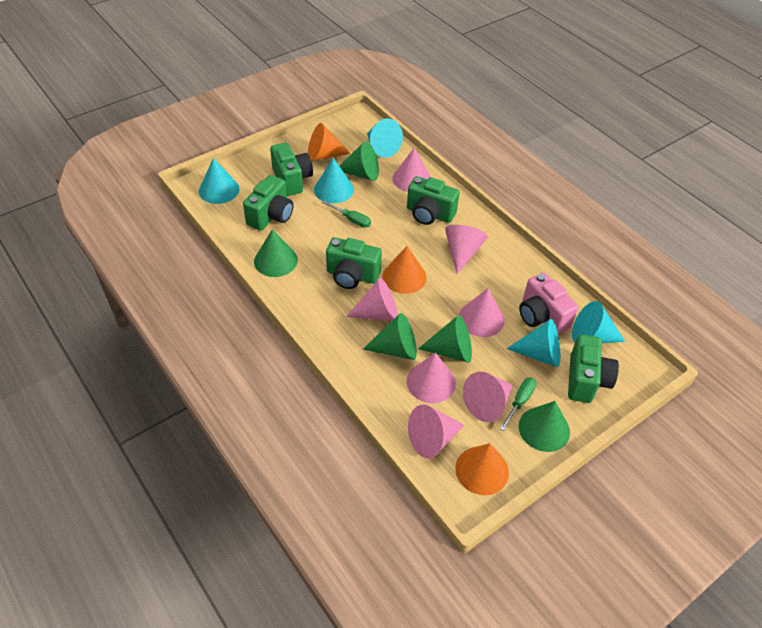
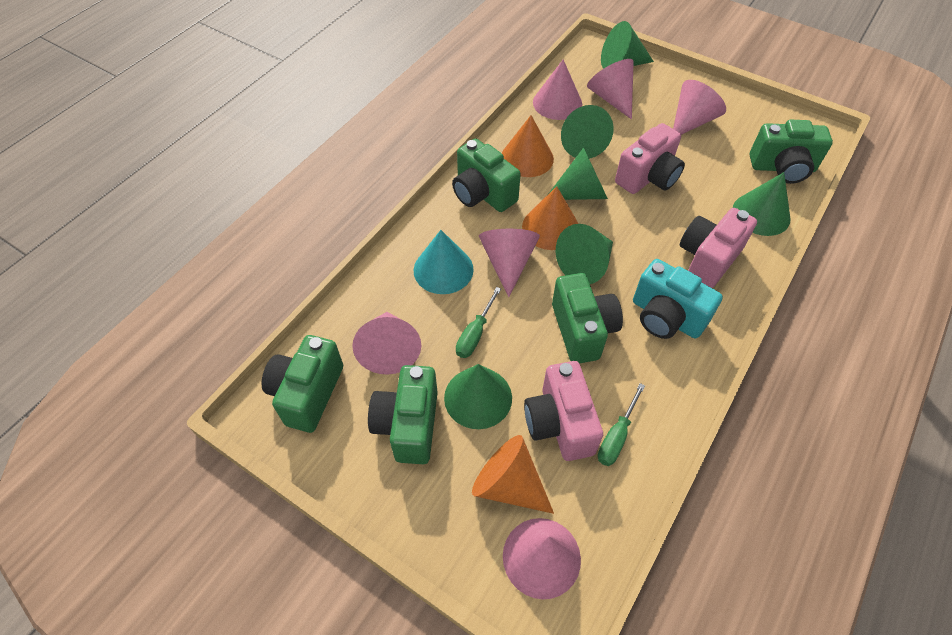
green cone: [254,229,298,277] [340,141,379,181] [363,313,417,360] [418,315,472,363] [519,401,570,452] = 5 -> [444,364,512,429] [549,147,608,200] [556,224,613,284] [561,105,614,159] [601,21,654,69] [733,172,791,236] = 6
pink camera: [519,272,578,335] = 1 -> [524,361,603,461] [615,123,685,194] [680,208,757,288] = 3
pink cone: [346,278,398,321] [392,147,431,192] [407,353,456,403] [408,404,464,458] [445,225,488,274] [459,289,505,337] [463,372,513,422] = 7 -> [352,312,421,375] [479,229,540,297] [503,518,581,599] [533,60,582,120] [587,59,634,119] [673,80,726,135] = 6
turquoise camera: none = 0 -> [633,259,723,339] = 1
turquoise cone: [199,158,239,204] [314,158,354,203] [367,118,403,158] [507,319,560,367] [572,301,625,343] = 5 -> [414,230,474,294] = 1

